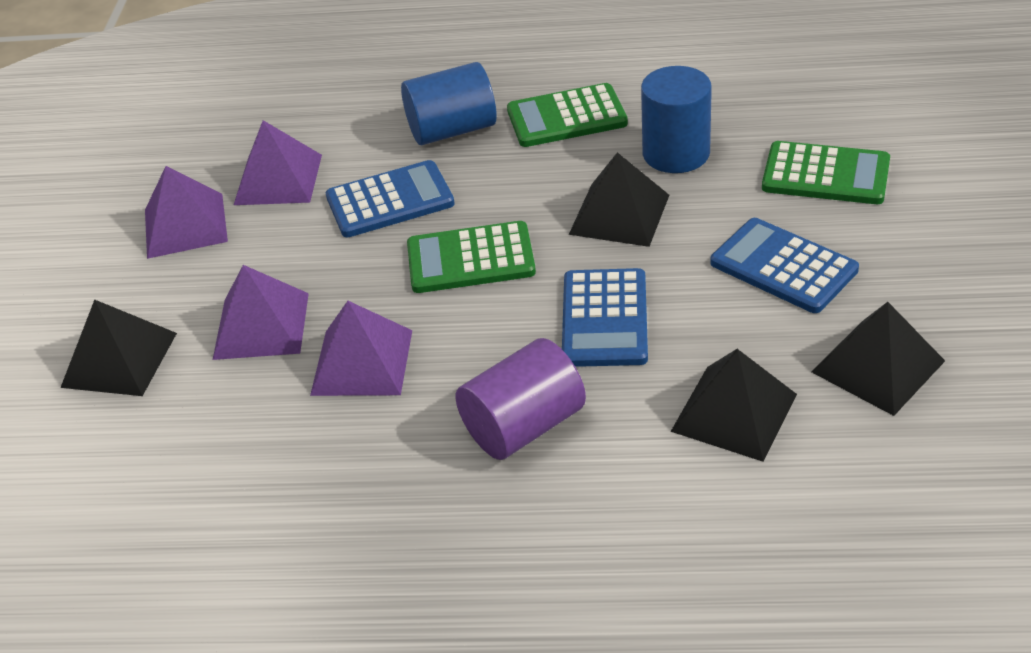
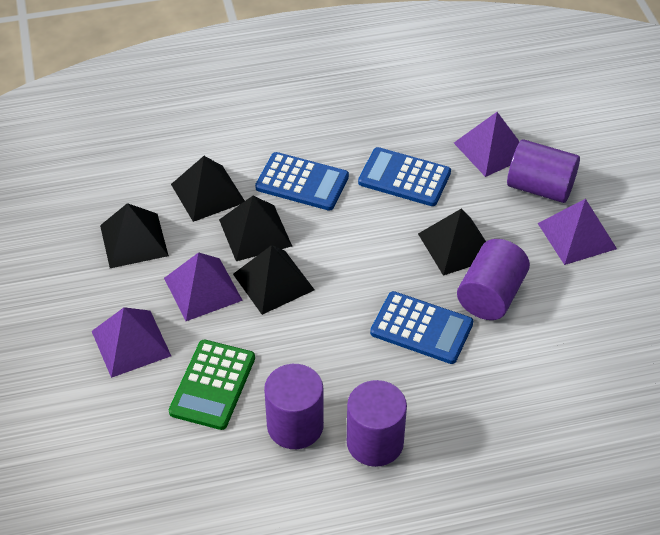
black pyramid: [60,299,177,396] [569,152,669,247] [671,349,797,462] [811,302,945,416] = 4 -> [100,203,169,268] [171,156,245,222] [219,196,292,261] [233,245,315,315] [418,208,486,276] = 5
blue cylinder: [401,62,497,145] [641,66,712,173] = 2 -> none = 0
green calculator: [407,221,536,293] [507,83,628,147] [762,141,890,204] = 3 -> [169,340,255,430] = 1
purple cylinder: [455,338,586,460] = 1 -> [264,364,324,449] [347,380,407,467] [457,239,530,320] [507,139,580,203] = 4

